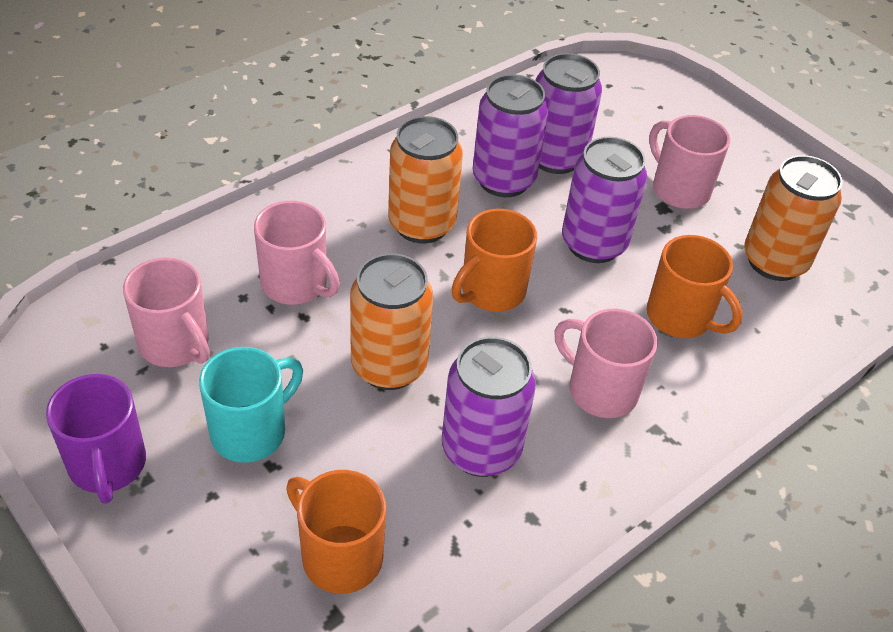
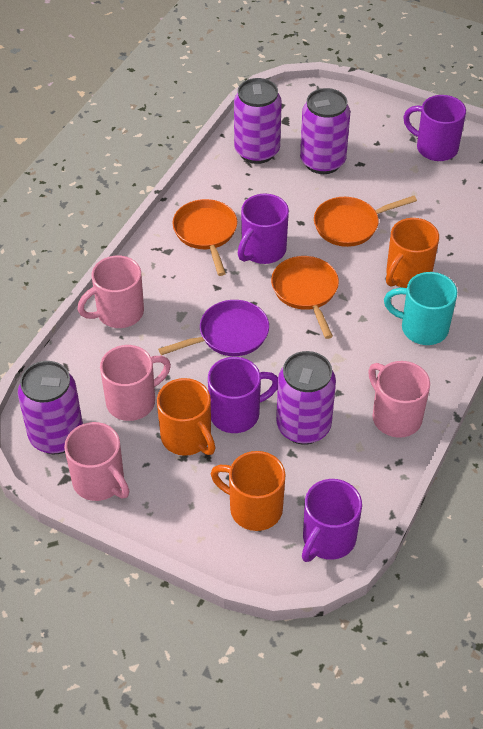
orange can: [350,253,433,390] [388,116,463,243] [744,155,843,281] = 3 -> none = 0
orange pan: none = 0 -> [172,199,237,276] [271,256,339,339] [314,196,417,247] = 3
purple mug: [46,374,146,504] = 1 -> [208,357,278,433] [238,194,289,264] [302,479,362,562] [403,95,466,161] = 4
purple pan: none = 0 -> [158,300,269,356] = 1

